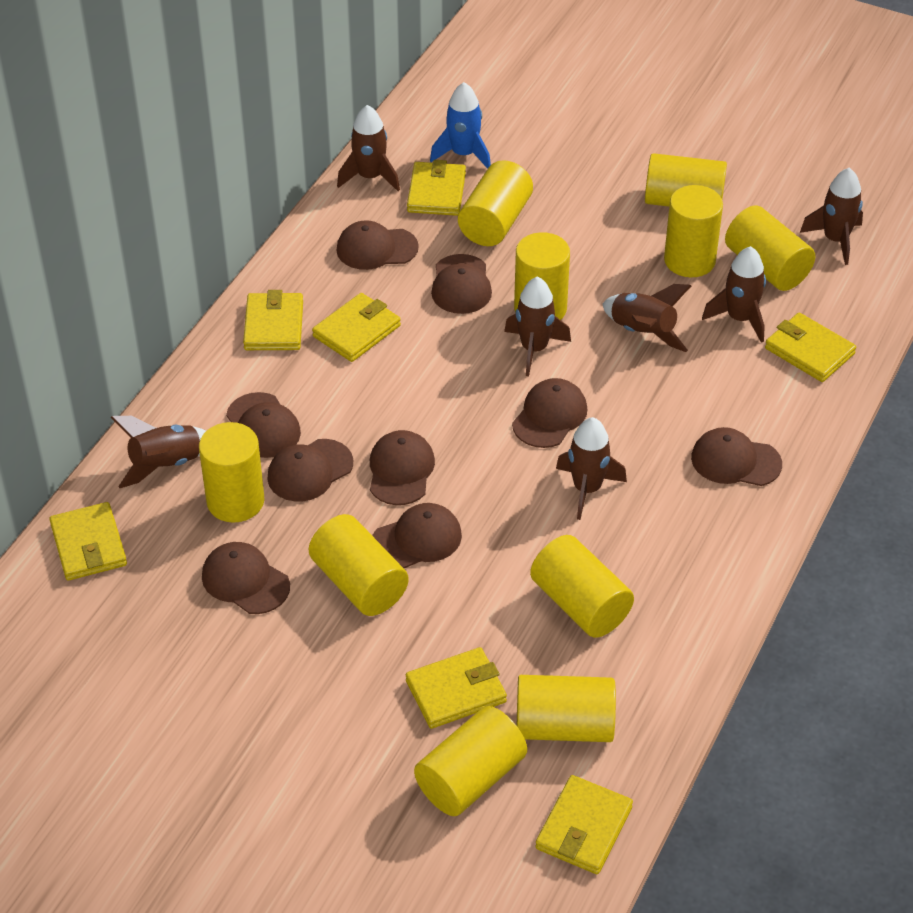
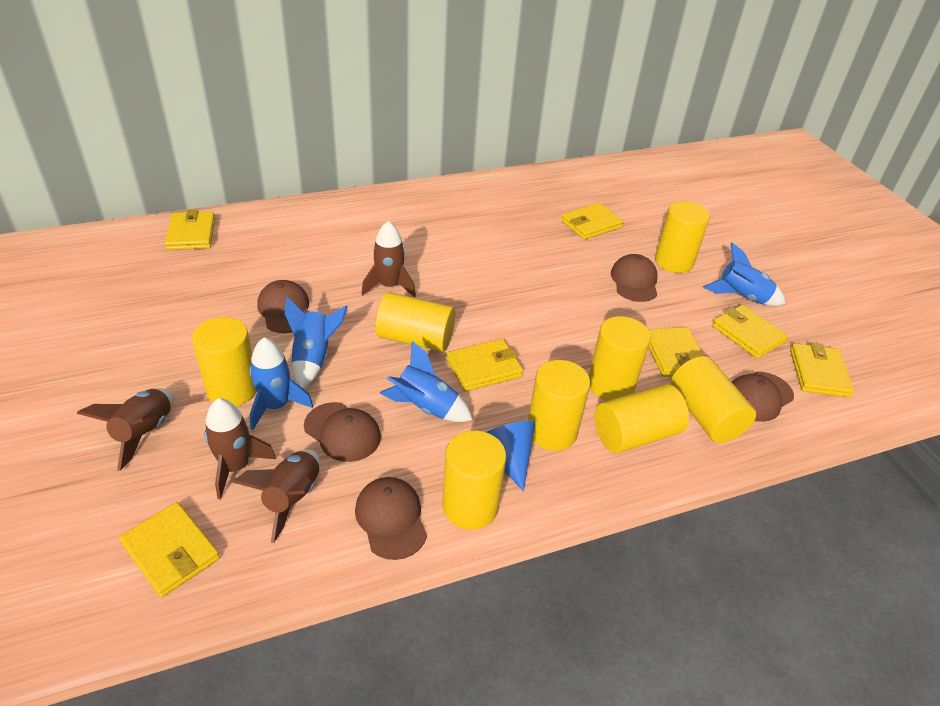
blue cone: none = 0 -> [486,421,535,491] = 1
blue rocket: [430,82,491,169] = 1 -> [249,337,313,430] [285,297,348,388] [380,341,472,422] [703,243,785,306] = 4
brown cap: [202,542,290,614] [226,392,301,458] [267,439,353,501] [336,220,419,270] [370,430,435,505] [372,503,462,568] [431,254,492,314] [512,378,588,448] [691,427,782,486] = 9 -> [257,280,309,333] [304,402,381,462] [355,477,427,560] [611,254,658,302] [732,372,794,422] = 5
brown rocket: [111,416,206,488] [337,105,400,191] [504,277,571,376] [556,417,627,520] [602,284,691,352] [702,246,766,343] [800,168,863,265] = 7 -> [77,388,173,471] [204,398,276,499] [232,450,320,543] [361,221,416,298] = 4
yellow cylinder: [199,422,264,523] [309,514,409,616] [414,706,527,816] [458,160,533,246] [514,232,570,320] [517,675,616,742] [530,535,634,638] [645,153,727,206] [664,185,723,277] [725,206,815,291] = 10 -> [192,317,256,406] [375,292,455,352] [442,431,506,530] [528,360,590,451] [589,316,651,401] [595,384,689,453] [655,201,710,273] [671,356,756,443] = 8

